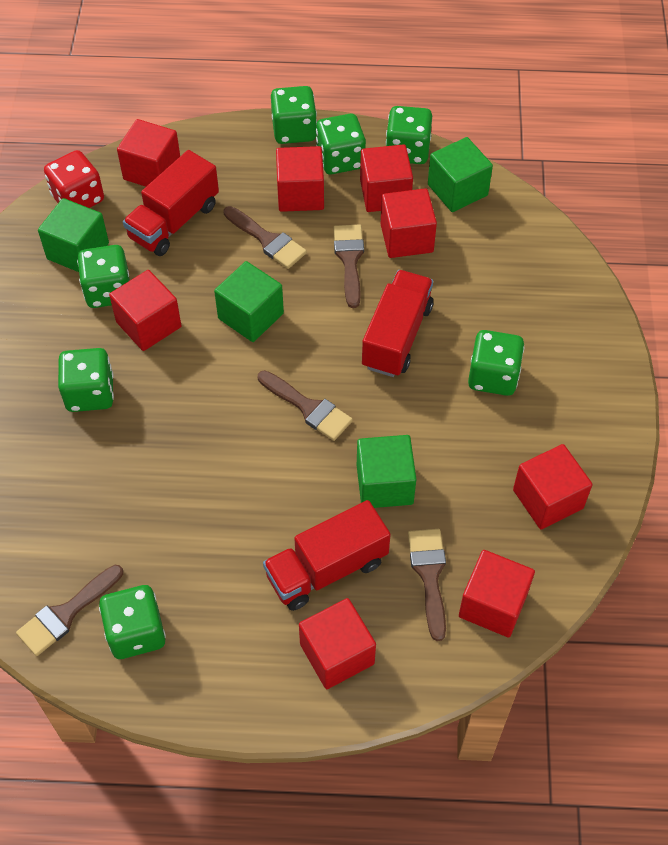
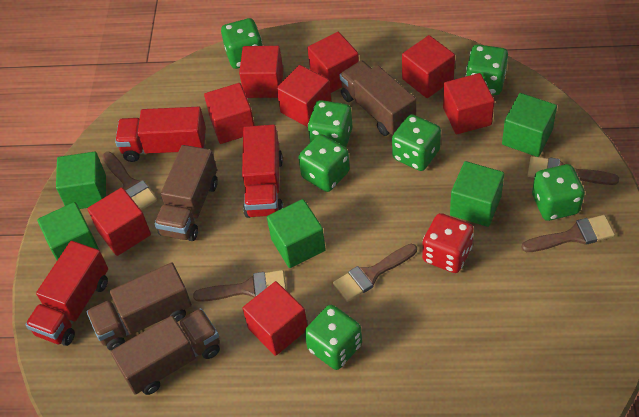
brown truck: none = 0 -> [87,262,192,351] [111,308,220,395] [155,145,218,241] [339,61,416,136] = 4
green cube: [38,198,109,272] [214,261,284,342] [357,435,416,508] [428,137,493,212] = 4 -> [37,202,99,260] [56,152,106,209] [267,199,326,268] [450,161,504,227] [502,93,557,157] = 5

